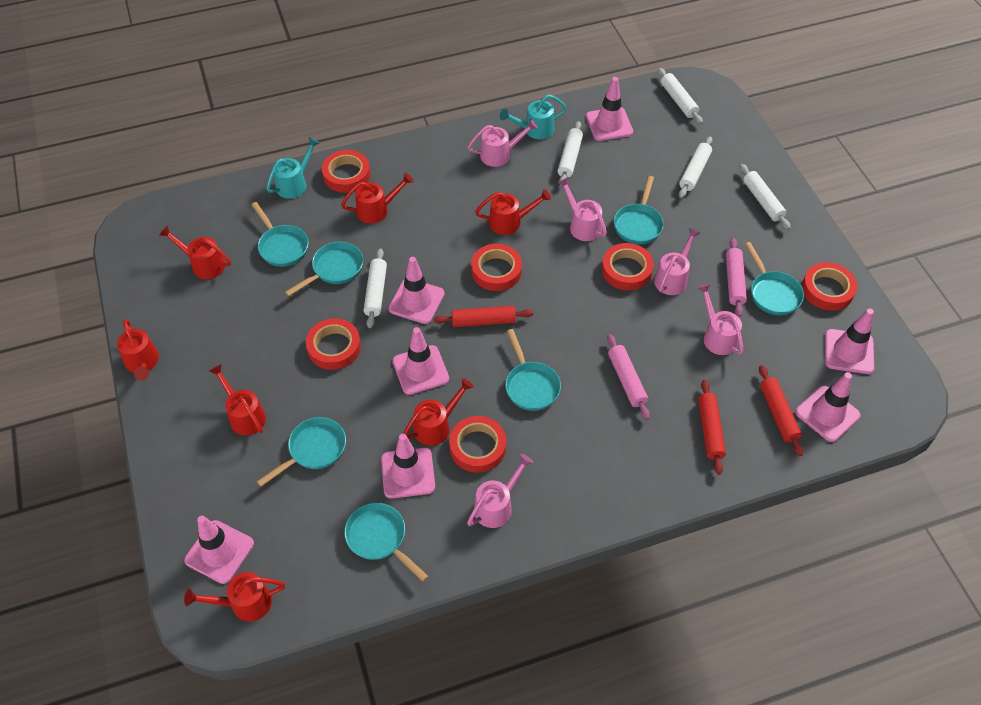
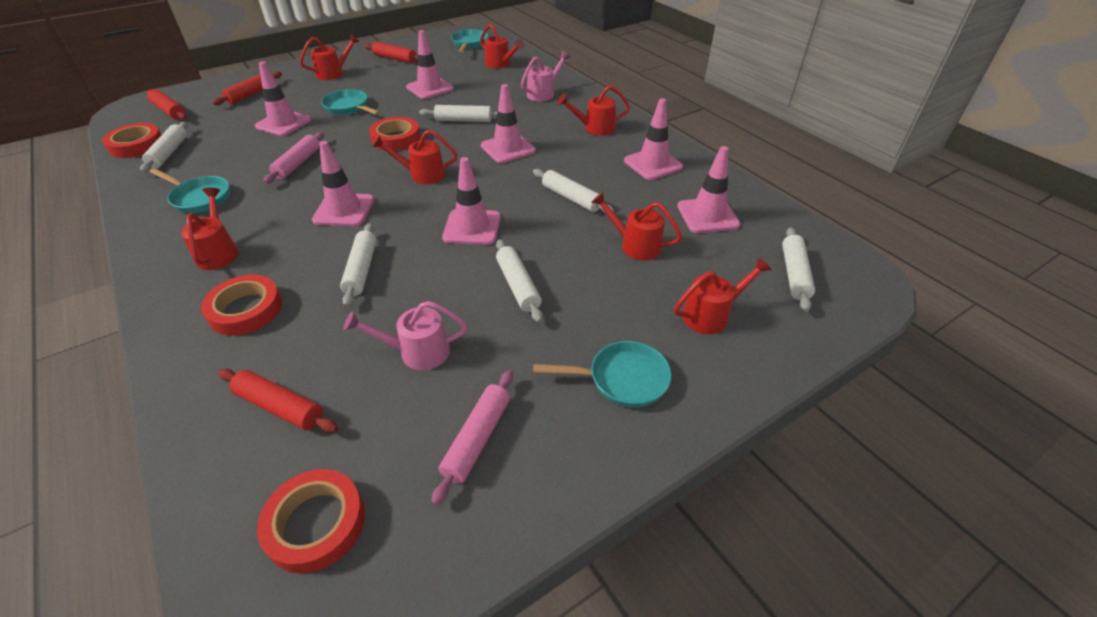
pink watering can: [467,454,533,528] [468,119,538,167] [557,177,607,241] [654,228,700,295] [697,284,744,355] = 5 -> [343,301,468,370] [521,51,570,101] = 2
red rolling pin: [434,306,533,327] [698,380,726,475] [759,365,803,456] = 3 -> [147,89,187,120] [212,71,282,105] [218,369,338,433] [364,42,418,63] = 4
red tape: [306,318,361,370] [322,150,370,193] [449,416,506,473] [471,244,522,291] [602,243,654,290] [802,262,857,311] = 6 -> [102,123,161,158] [201,275,282,336] [257,469,365,574] [369,117,421,151] = 4
turquoise pan: [251,202,309,267] [257,417,346,486] [285,241,363,296] [344,503,428,582] [505,329,561,411] [614,176,664,244] [745,242,804,315] = 7 -> [149,168,230,213] [321,89,380,115] [451,29,488,52] [533,341,672,408] = 4
turquoise watering can: [266,137,320,199] [500,95,567,139] = 2 -> none = 0
white rolling pin: [364,248,387,328] [557,121,583,186] [658,68,703,124] [679,136,713,198] [740,164,791,229] = 5 -> [140,122,188,173] [340,223,376,307] [419,105,497,122] [496,239,543,323] [533,169,614,213] [782,228,815,311] = 6

